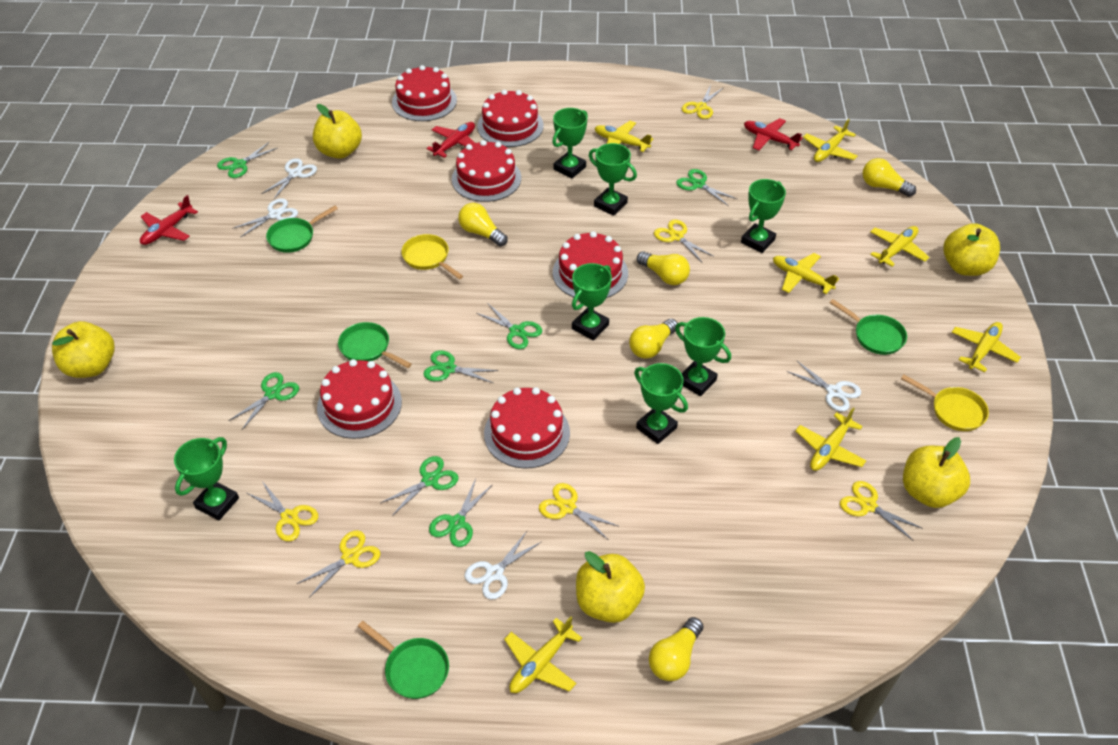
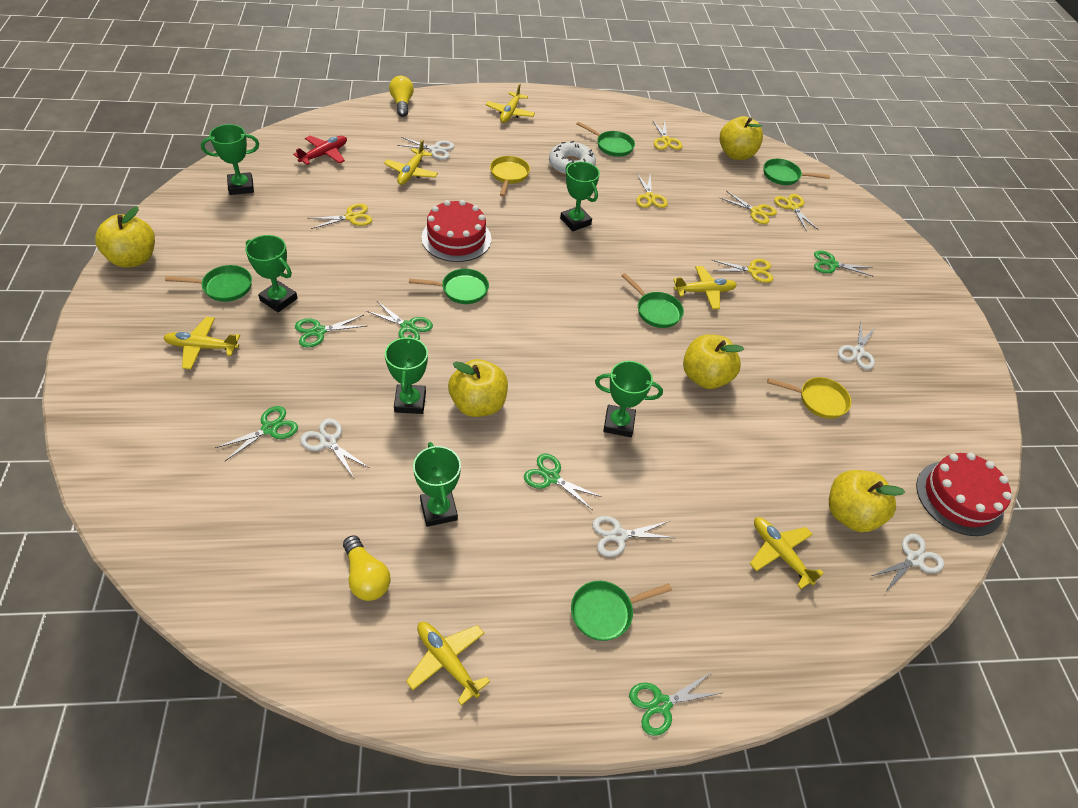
green pan: [266,206,338,253] [338,322,412,368] [358,621,449,699] [829,299,907,355] = 4 -> [165,265,252,302] [409,269,489,304] [571,581,672,641] [576,122,635,157] [621,273,684,328] [764,159,830,185] = 6
green scissors: [217,142,277,178] [228,372,299,430] [381,456,458,516] [423,350,499,383] [429,479,493,547] [476,303,542,349] [676,169,737,206] = 7 -> [215,406,298,461] [295,315,366,348] [366,301,433,340] [524,454,602,510] [629,673,721,736] [814,250,874,277] = 6
green trophy: [174,437,239,520] [552,108,588,179] [572,263,612,341] [589,143,637,216] [634,363,688,444] [675,317,731,396] [741,179,786,253] = 7 -> [201,124,259,195] [245,235,298,312] [385,335,428,414] [413,442,461,527] [560,162,600,231] [595,361,663,437] = 6
red cake: [317,359,402,439] [392,65,457,121] [452,140,521,202] [477,90,544,147] [484,387,570,469] [553,231,628,298] = 6 -> [421,200,491,262] [916,453,1012,536] = 2
red plane: [140,195,198,245] [427,122,475,158] [744,118,803,150] = 3 -> [293,136,347,165] = 1
white donut: none = 0 -> [549,141,596,175] = 1
white scissors: [232,198,298,238] [261,158,317,199] [464,531,541,600] [787,361,861,412] = 4 -> [300,418,369,478] [397,137,454,160] [592,516,674,557] [838,321,876,370] [871,534,944,591] = 5
yellow light bulb: [458,203,508,247] [629,319,677,359] [637,251,690,285] [649,617,703,681] [863,158,916,197] = 5 -> [343,535,391,601] [389,76,414,117] = 2
yellow plane: [504,616,582,693] [595,121,653,152] [773,253,839,294] [795,408,866,471] [803,119,858,162] [870,226,929,267] [952,322,1021,372] = 7 -> [163,317,240,369] [384,140,438,185] [406,622,490,706] [486,83,535,123] [673,266,737,309] [750,517,824,589] = 6

